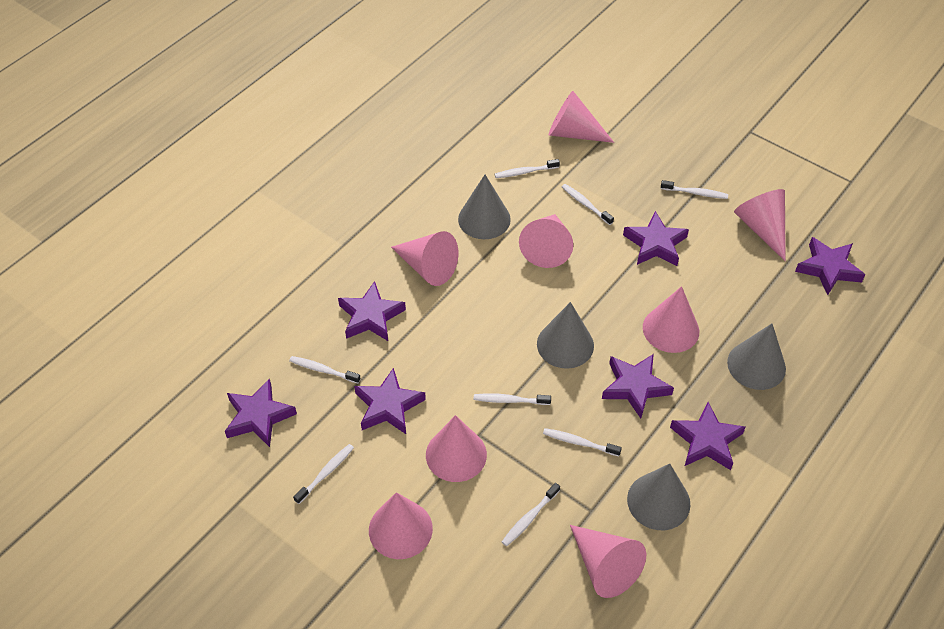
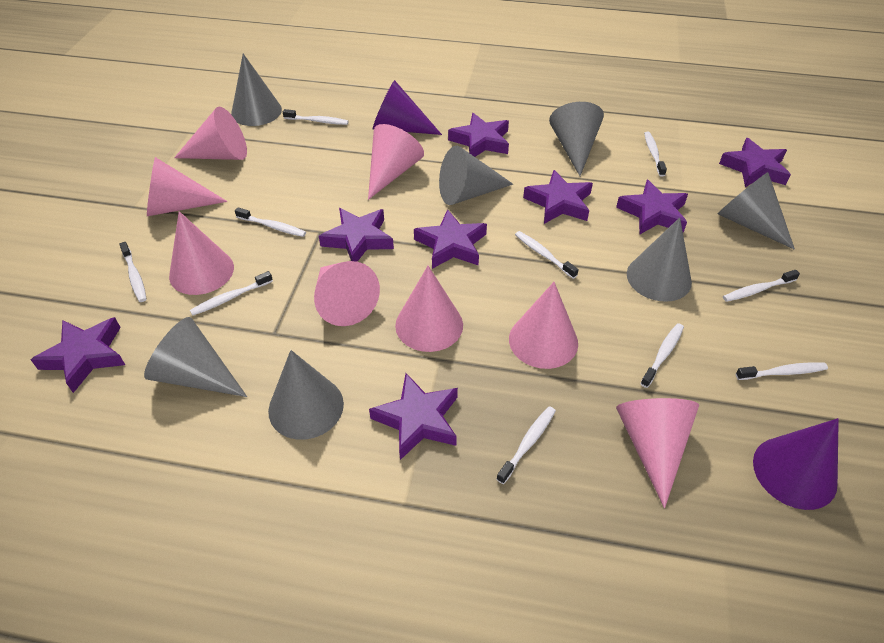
grey cone: [458,175,511,239] [537,302,594,369] [627,464,691,530] [727,323,786,390] = 4 -> [144,317,247,397] [231,54,282,126] [268,350,344,440] [439,146,513,205] [549,102,604,176] [627,217,692,302] [718,172,795,250] = 7
purple cone: none = 0 -> [373,80,442,135] [753,418,839,510] = 2
purple star: [225,378,297,447] [338,281,406,341] [354,368,426,434] [602,354,674,419] [623,211,689,266] [670,402,745,470] [795,237,865,295] = 7 -> [31,317,125,393] [319,208,394,262] [369,373,458,460] [414,209,487,269] [448,113,509,157] [523,170,593,224] [616,180,688,234] [719,138,791,187] = 8
white toothbrush: [289,356,361,384] [293,444,354,504] [474,393,551,405] [495,159,560,178] [502,483,560,546] [543,428,622,456] [562,184,614,225] [661,180,728,199] = 8 -> [119,242,146,302] [190,271,273,315] [235,207,306,237] [283,109,349,125] [496,406,556,484] [515,231,579,279] [640,323,684,388] [644,132,667,177] [723,270,800,302] [736,362,828,380] = 10

